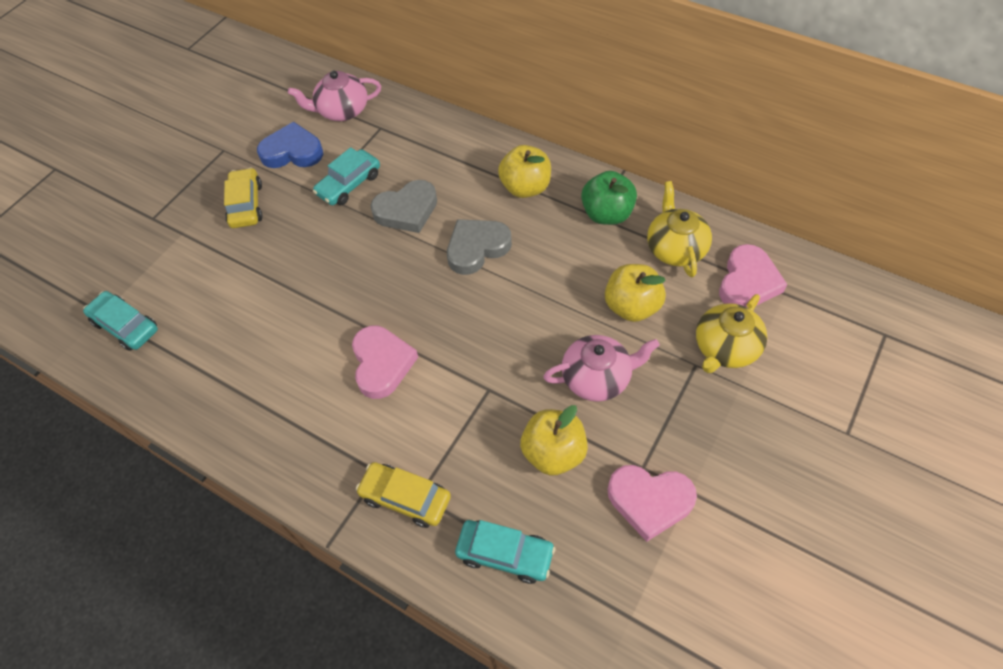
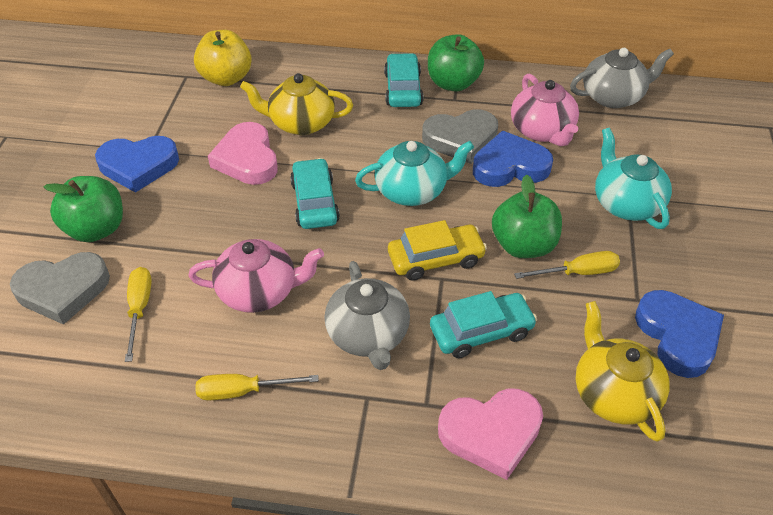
blue heart: [257,122,323,168] = 1 -> [95,136,179,193] [473,131,553,187] [635,290,724,378] = 3
green apple: [581,171,637,225] = 1 -> [44,176,123,242] [428,34,484,92] [492,175,562,258] = 3
grey teapot: none = 0 -> [324,261,410,370] [570,48,674,108] = 2
pink heart: [352,326,418,399] [608,465,697,542] [719,244,787,308] = 3 -> [208,122,278,185] [438,389,543,480] = 2
turquoise teapot: none = 0 -> [355,141,474,206] [595,128,672,229] = 2
yellow apple: [498,145,551,198] [520,405,588,476] [605,264,666,322] = 3 -> [194,30,252,86] = 1
yellow car: [224,167,263,228] [356,462,451,528] = 2 -> [388,220,487,281] = 1
yellow screwdriver: none = 0 -> [125,267,152,362] [195,374,319,401] [514,251,620,279] = 3

